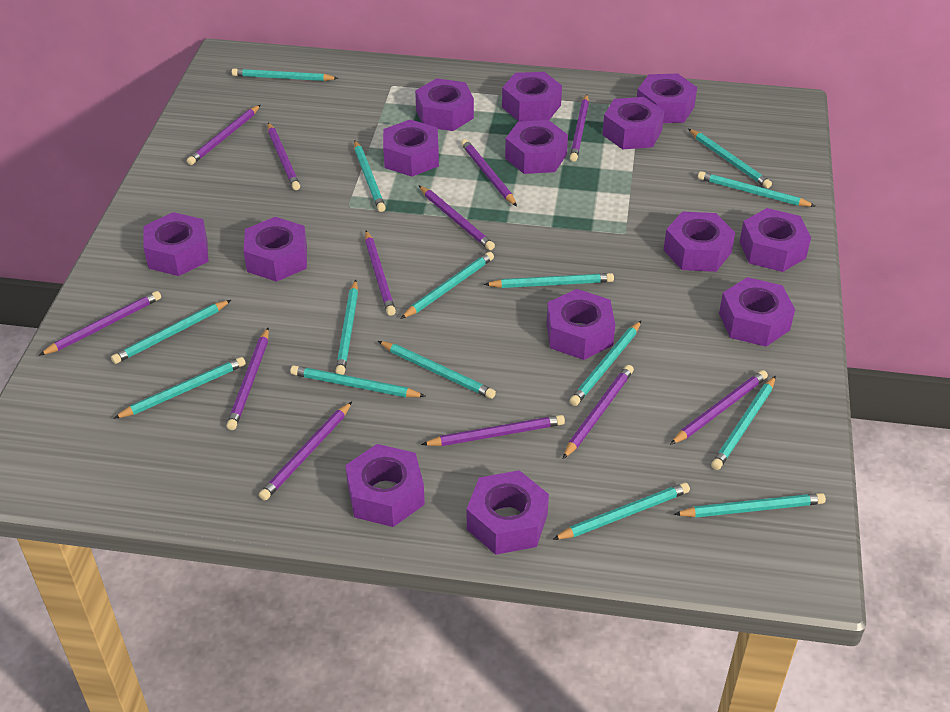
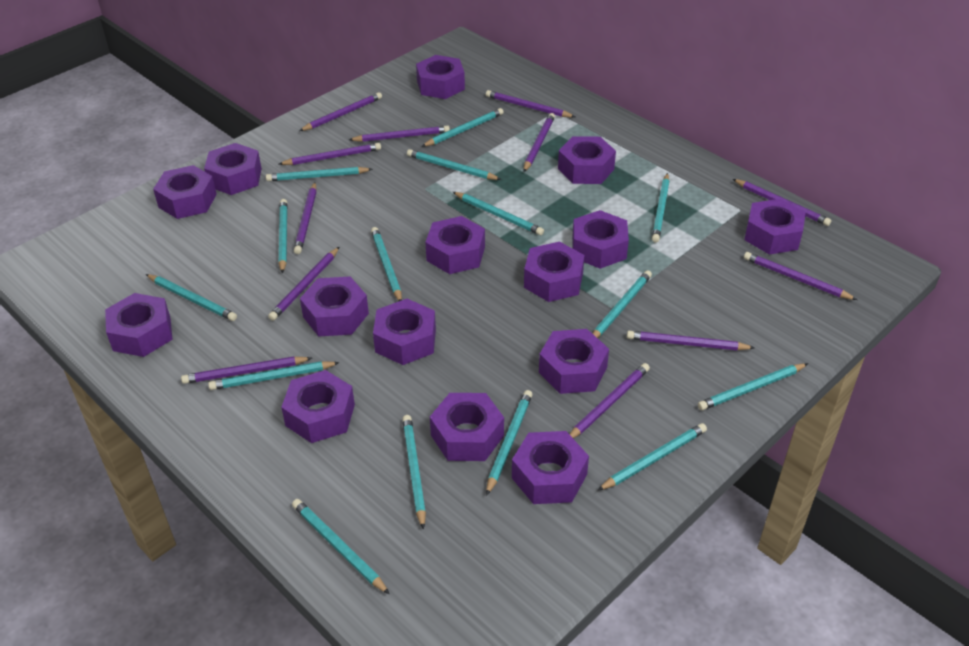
purple nut: [144,212,209,276] [244,217,307,282] [345,444,425,527] [383,119,439,177] [415,78,474,131] [467,470,549,555] [502,72,562,122] [505,120,568,174] [547,289,615,360] [602,97,664,149] [637,74,697,123] [664,211,735,272] [719,277,795,347] [740,208,811,272] = 14 -> [105,293,173,357] [153,165,217,219] [204,143,262,195] [281,370,355,443] [300,277,369,336] [373,299,436,365] [416,55,465,99] [425,216,485,274] [430,393,504,461] [512,431,589,504] [524,241,584,302] [539,329,609,394] [558,136,616,184] [572,210,629,269] [744,199,806,255] = 15

